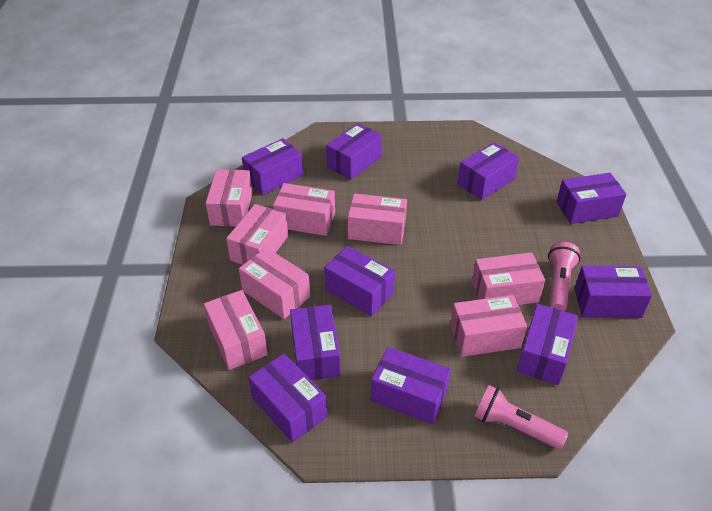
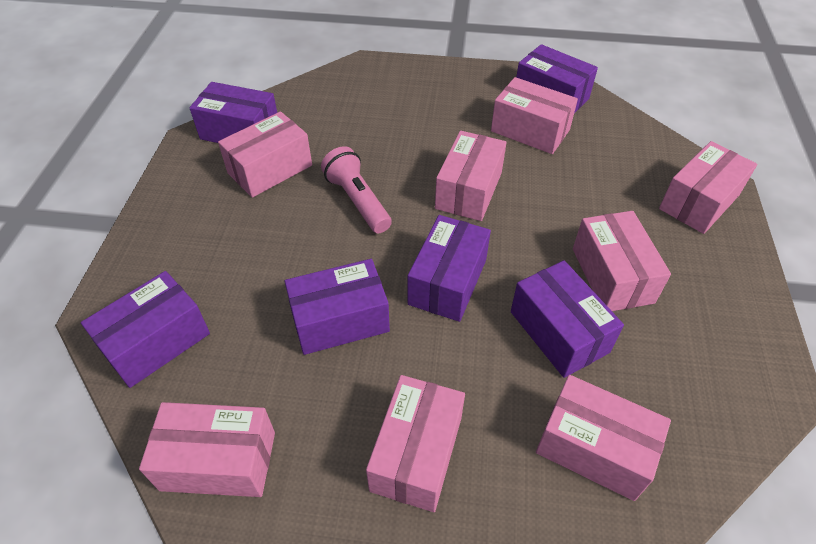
pink flashlight: [474,385,568,449] [548,242,580,311] = 2 -> [321,146,392,233] = 1
purple box: [242,138,303,195] [248,353,327,443] [290,305,341,380] [324,246,395,316] [326,123,382,180] [371,347,451,424] [458,142,519,200] [517,304,578,385] [556,173,627,224] [574,266,652,318] = 10 -> [81,271,210,388] [190,82,277,143] [285,259,390,355] [408,215,491,322] [511,261,624,378] [516,44,598,113] = 6

